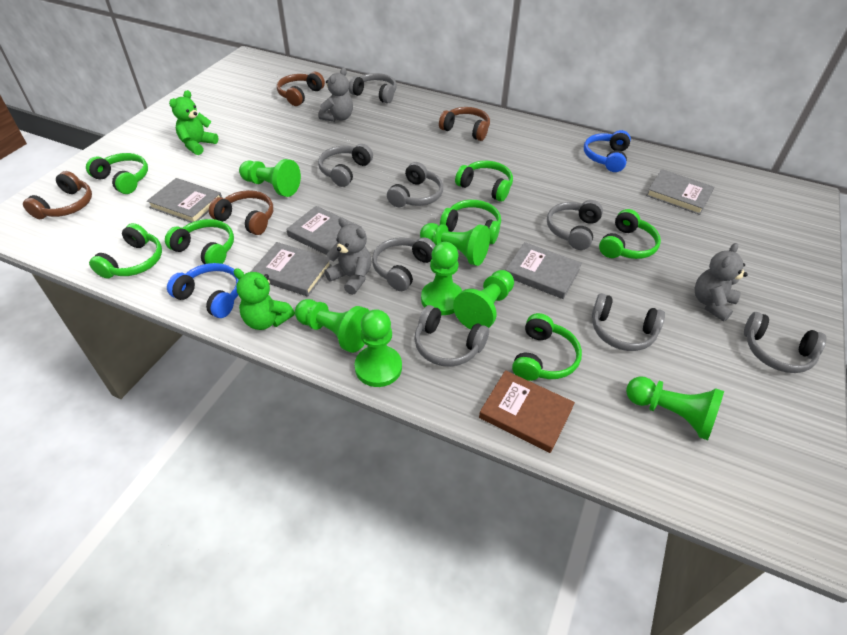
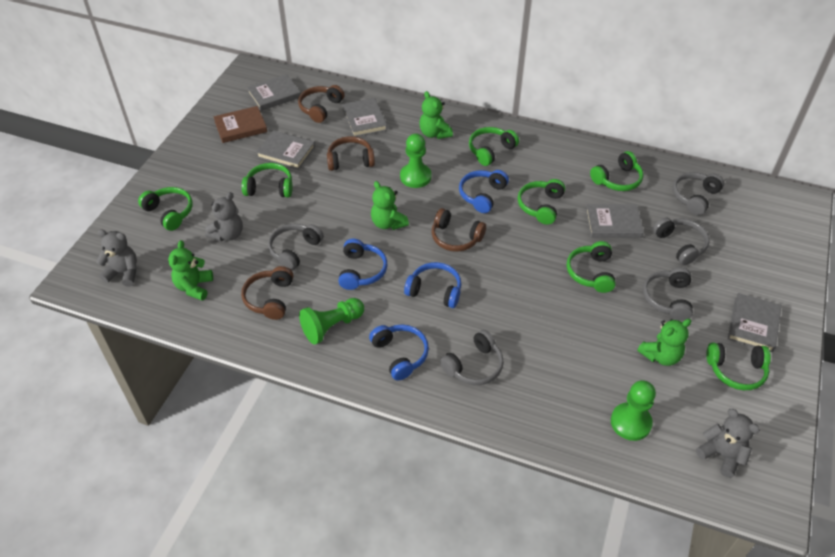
blue headphones: [167,263,239,318] [584,130,631,172] = 2 -> [338,239,387,290] [369,325,429,381] [404,262,461,308] [459,170,509,213] = 4
green pawn: [239,159,301,197] [295,299,370,353] [355,309,402,387] [420,223,490,266] [421,242,462,315] [453,270,514,329] [626,376,724,440] = 7 -> [299,298,364,345] [400,134,432,188] [611,380,656,441] = 3
green teddy bear: [169,90,218,155] [233,268,295,330] = 2 -> [168,240,213,301] [371,181,409,230] [419,91,453,139] [637,319,691,366] = 4
grey headphones: [318,144,373,187] [349,73,397,104] [372,237,436,291] [387,162,443,207] [414,305,489,367] [547,200,603,250] [592,293,665,351] [744,312,827,373] = 8 -> [268,224,324,271] [440,330,504,385] [643,267,693,321] [653,218,709,265] [673,172,724,215] = 5

